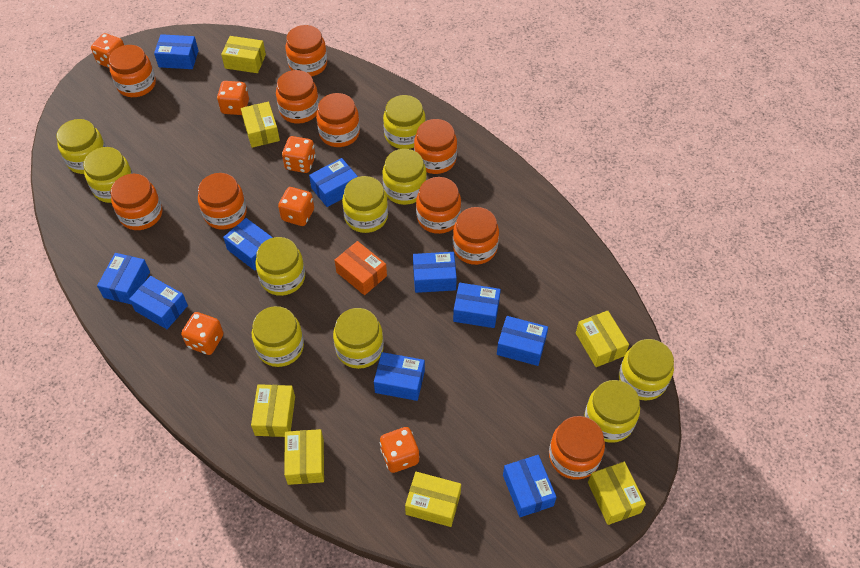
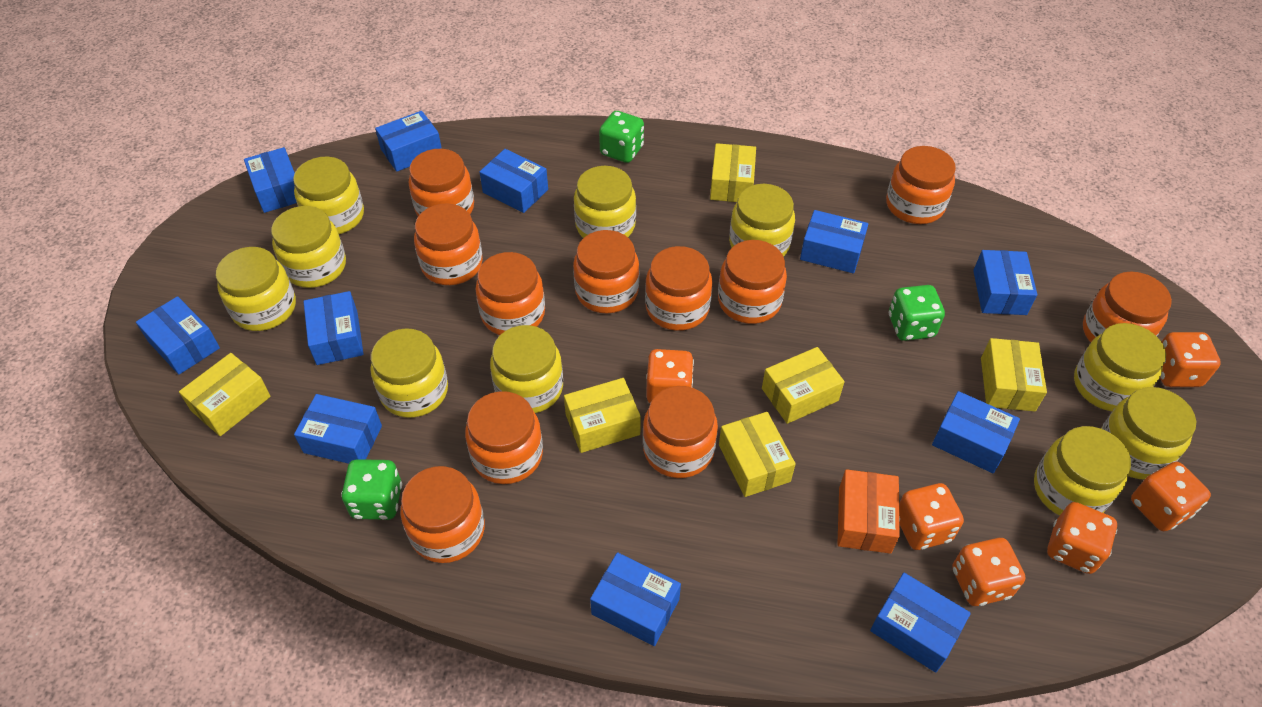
blue box: [97,253,150,305] [129,276,188,329] [154,34,199,69] [223,218,273,271] [309,158,358,207] [374,352,425,401] [413,252,457,293] [453,283,501,328] [497,316,548,366] [503,455,556,517] = 10 -> [136,296,220,374] [244,147,297,213] [294,394,382,464] [303,291,364,365] [375,111,442,172] [479,149,548,213] [590,552,681,646] [800,210,868,273] [870,573,971,672] [932,391,1020,473] [973,250,1037,315] = 11
green dice: none = 0 -> [341,459,402,520] [599,111,644,163] [889,285,945,341] = 3
orange jar: [109,45,156,97] [111,174,162,230] [198,173,247,230] [276,70,319,124] [286,25,327,77] [316,93,360,147] [414,119,457,174] [416,177,461,234] [453,207,499,265] [549,416,605,480] = 10 -> [400,466,485,563] [409,149,474,216] [414,203,483,285] [465,391,543,484] [476,252,545,335] [573,230,639,313] [643,386,718,478] [645,246,712,331] [718,240,787,324] [886,146,956,224] [1083,272,1172,342] = 11
yellow box: [221,36,266,73] [241,102,280,148] [251,384,295,437] [284,429,324,485] [405,472,461,527] [576,311,629,367] [588,462,646,525] = 7 -> [179,353,271,436] [564,378,641,453] [710,143,756,202] [719,412,795,497] [762,347,845,424] [981,338,1047,412] = 6

